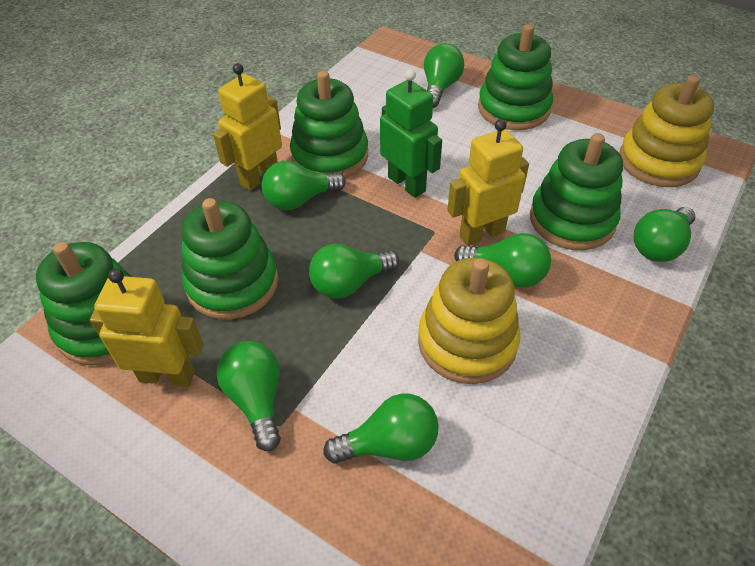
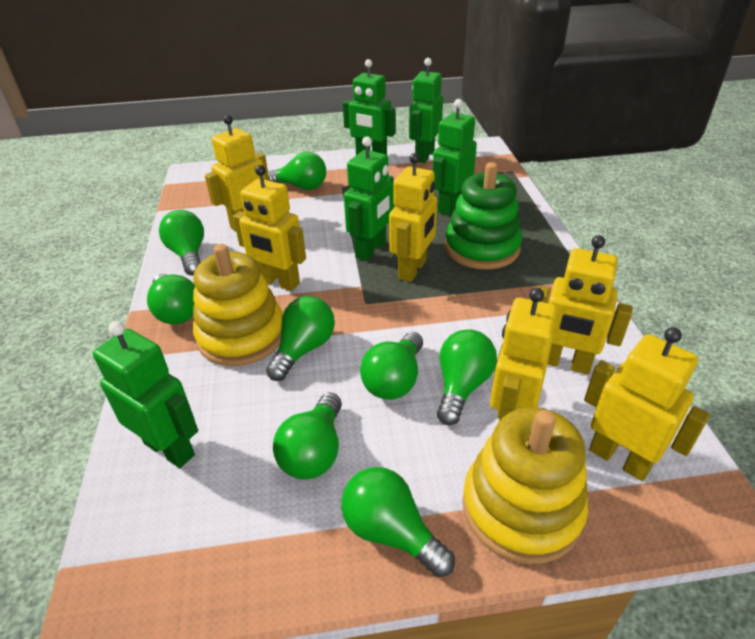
green light bulb: [216,341,281,451] [262,161,346,210] [309,244,399,299] [323,394,439,464] [424,43,464,108] [454,233,551,287] [633,207,695,262] = 7 -> [147,273,195,324] [159,210,204,275] [266,296,335,381] [268,152,326,190] [273,393,342,480] [341,467,455,577] [360,332,423,400] [437,329,497,425] = 8
green robot: [380,69,442,198] = 1 -> [93,321,198,468] [343,59,396,155] [344,136,394,261] [409,58,443,163] [433,99,477,215] = 5
green stacking toy: [36,242,132,366] [182,198,278,320] [290,71,368,178] [478,24,553,130] [530,133,623,250] = 5 -> [445,162,522,270] = 1
yellow robot: [90,269,204,387] [213,63,282,191] [447,119,529,246] = 3 -> [205,115,269,231] [233,165,306,291] [389,153,437,282] [490,288,557,422] [536,235,633,374] [584,327,710,481] = 6

